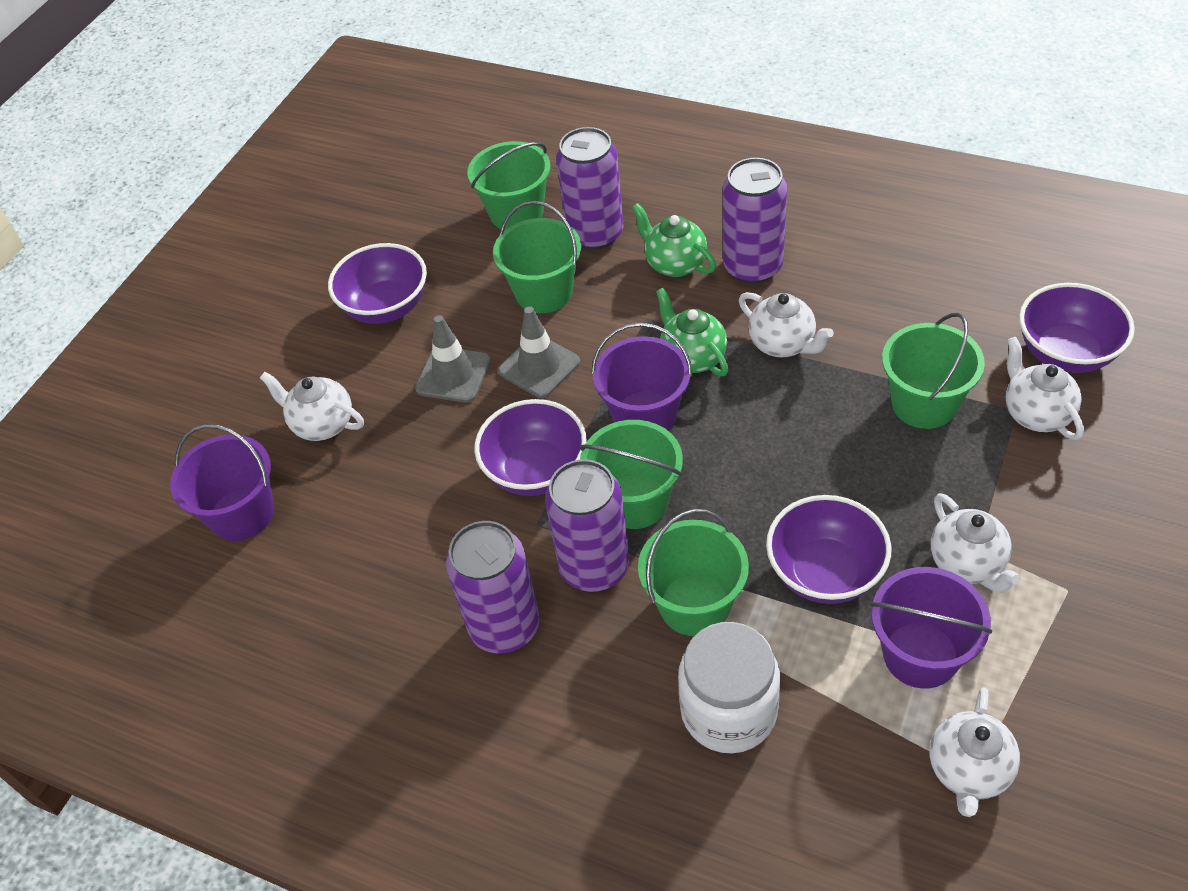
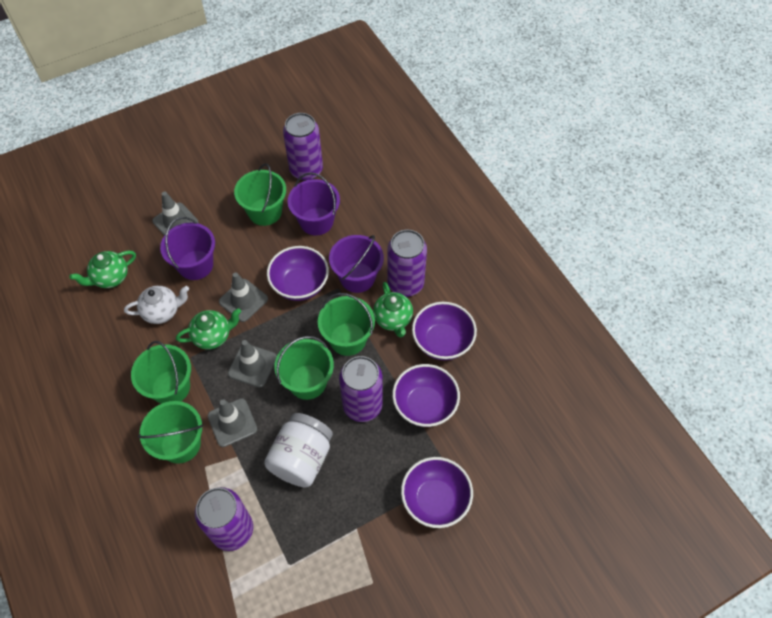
green teapot: [632,203,716,277] [656,288,728,377] = 2 -> [69,251,136,288] [176,308,241,350] [373,282,413,337] = 3
grey traffic cone: [415,315,491,403] [498,306,580,398] = 2 -> [152,192,199,235] [208,398,257,447] [219,272,268,322] [228,340,277,388] = 4
white teapot: [260,372,364,441] [739,292,834,357] [929,687,1020,817] [931,493,1021,593] [1006,337,1084,440] = 5 -> [124,286,189,324] = 1

